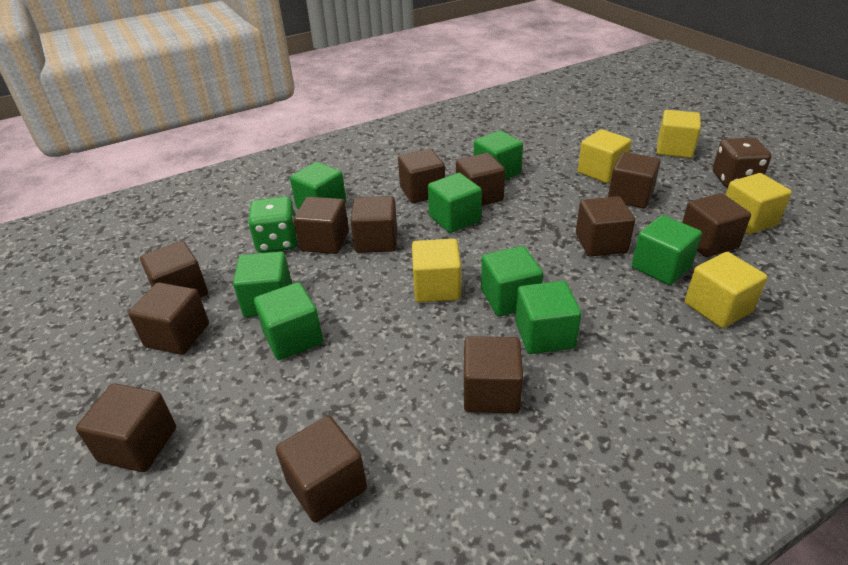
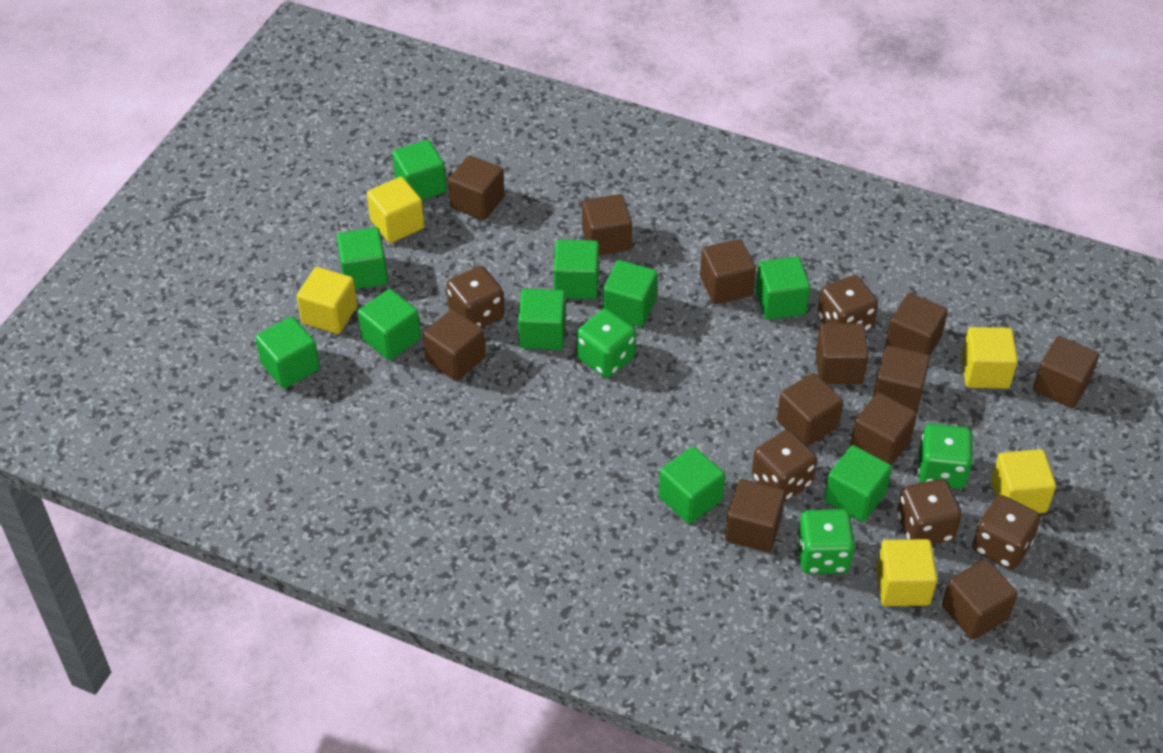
brown dice: [713,138,771,187] = 1 -> [447,266,504,328] [752,430,817,502] [817,275,878,332] [897,479,962,545] [972,495,1041,570] = 5
green cube: [233,251,292,317] [254,282,323,360] [290,162,346,209] [428,173,482,233] [474,130,523,180] [481,246,543,316] [515,281,582,354] [632,215,702,285] = 8 -> [255,316,320,389] [337,227,388,289] [358,289,421,360] [392,140,446,200] [518,288,566,350] [554,240,599,299] [603,260,658,327] [658,446,725,524] [755,256,810,320] [824,445,892,522] = 10
green dice: [248,196,298,253] = 1 -> [577,309,636,378] [797,509,855,574] [918,424,973,489] = 3

